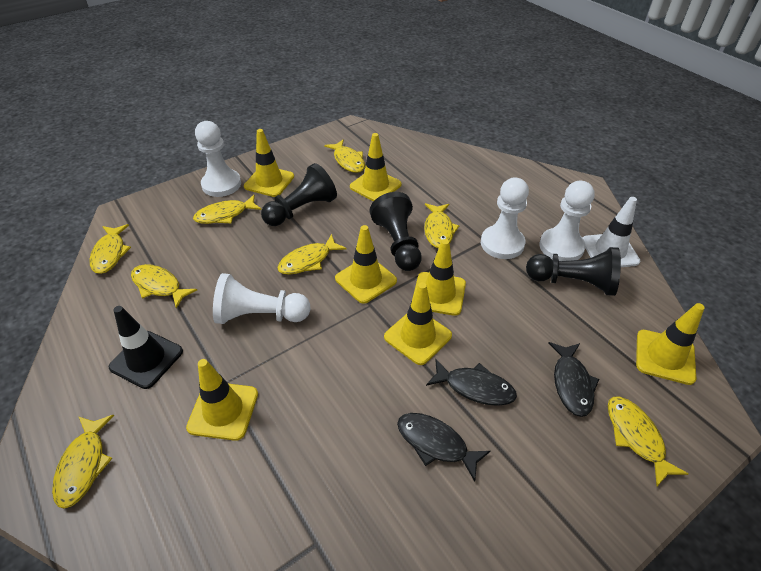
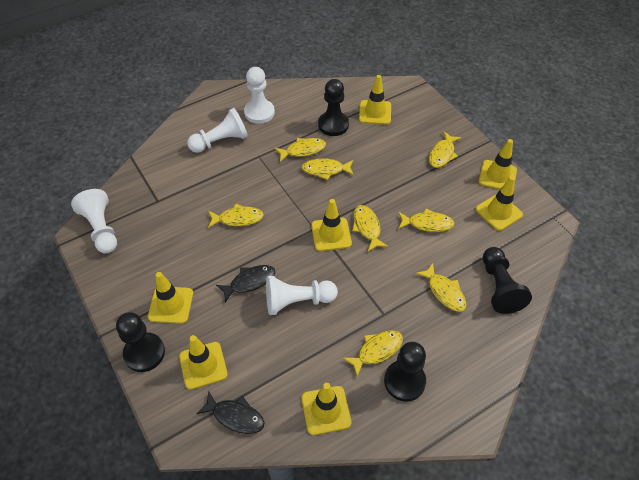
black fish: [397,413,491,482] [426,359,517,406] [548,342,599,417] = 3 -> [196,391,265,434] [216,265,275,303] = 2
black pawn: [261,163,337,226] [370,192,422,271] [526,247,621,296] = 3 -> [116,312,165,372] [318,79,349,136] [384,342,426,402] [483,247,532,314] = 4
black traffic cone: [109,306,183,389] = 1 -> none = 0
white traffic cone: [583,197,640,267] = 1 -> none = 0

